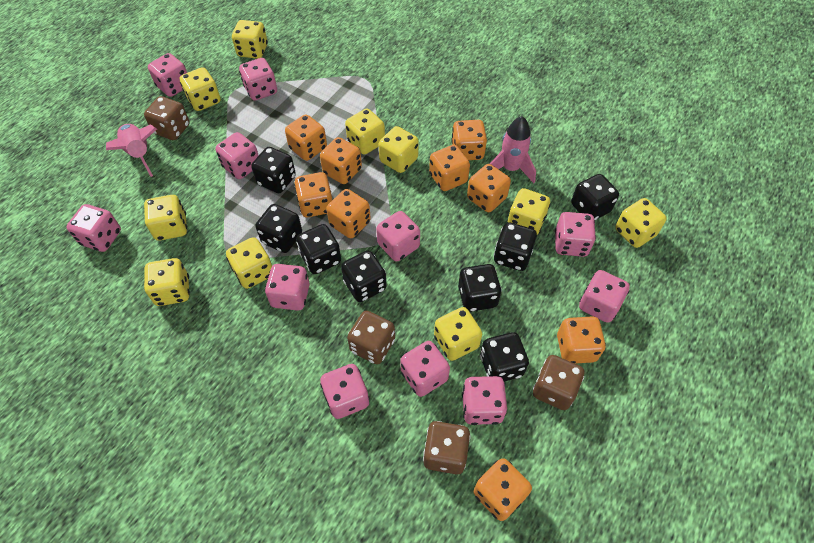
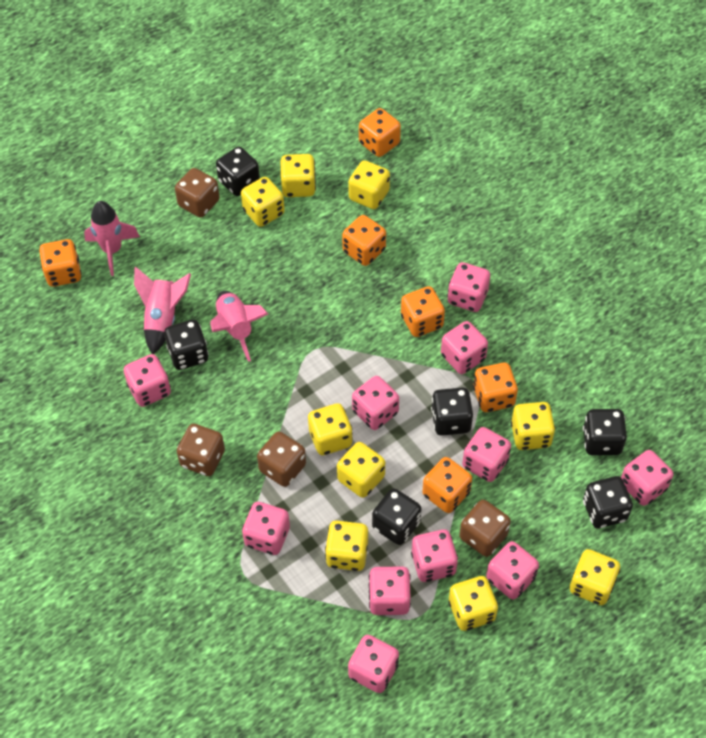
black dice: [251,147,296,193] [256,204,302,253] [296,224,341,274] [341,251,387,302] [458,264,502,312] [480,332,529,382] [494,222,537,271] [571,174,619,220] = 8 -> [164,320,209,370] [216,147,260,196] [372,488,421,545] [431,387,473,436] [583,409,627,455] [583,476,633,528] = 6
orange dice: [285,114,327,161] [294,172,332,217] [320,137,362,184] [326,189,371,238] [429,145,470,191] [451,120,487,160] [467,164,511,212] [474,458,532,521] [557,316,606,364] = 9 -> [39,239,82,287] [342,215,386,266] [359,108,401,157] [401,286,445,337] [422,457,472,513] [473,363,518,412] = 6
pink rocket: [106,124,157,177] [490,116,536,183] = 2 -> [84,201,140,276] [134,266,191,354] [210,291,268,362] = 3
yellow dice: [144,195,187,241] [144,258,190,306] [180,67,221,111] [226,237,272,289] [232,20,268,59] [345,109,385,155] [379,126,419,173] [434,307,482,361] [508,188,550,234] [615,198,667,248] = 10 -> [241,177,285,227] [281,154,316,197] [308,403,353,455] [325,521,368,571] [337,442,385,498] [348,160,390,209] [448,576,498,631] [511,402,555,450] [570,549,620,605] = 9

